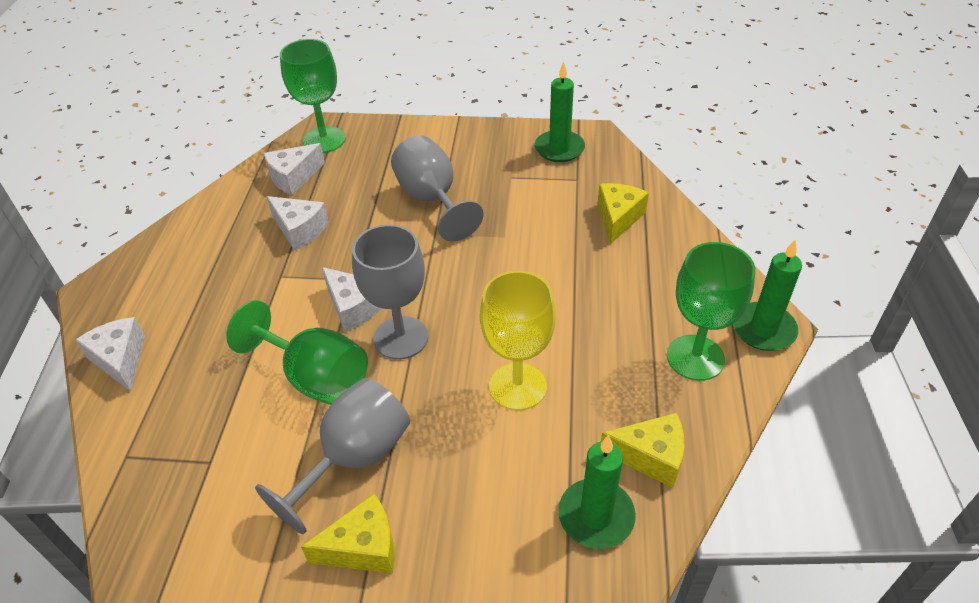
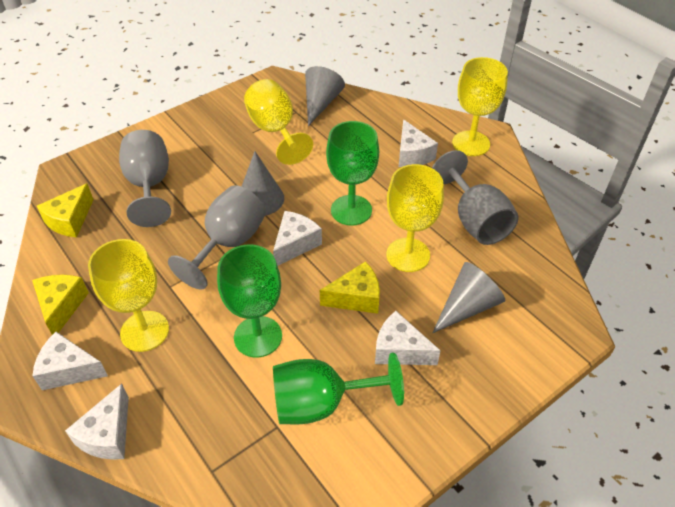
green candle: [535,62,585,162] [558,435,636,549] [733,239,802,351] = 3 -> none = 0
grey cone: none = 0 -> [242,151,284,216] [305,66,345,126] [432,262,505,333] = 3
white cheese: [76,317,145,391] [264,143,325,195] [266,196,329,251] [322,267,381,332] = 4 -> [33,332,108,390] [65,384,129,460] [273,211,322,266] [375,311,441,365] [399,119,438,167] = 5
yellow goblet: [480,271,556,411] = 1 -> [88,239,169,352] [244,79,313,165] [386,164,444,272] [452,57,508,156] = 4

